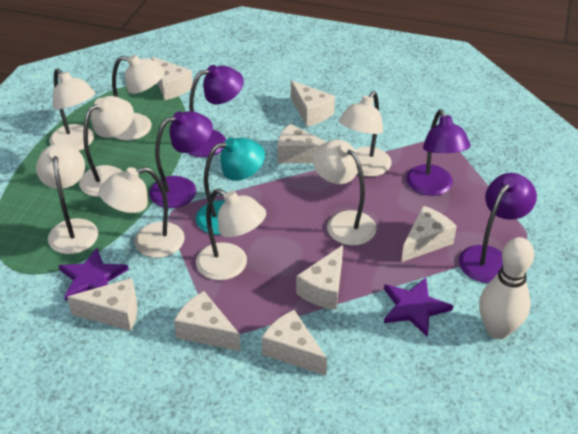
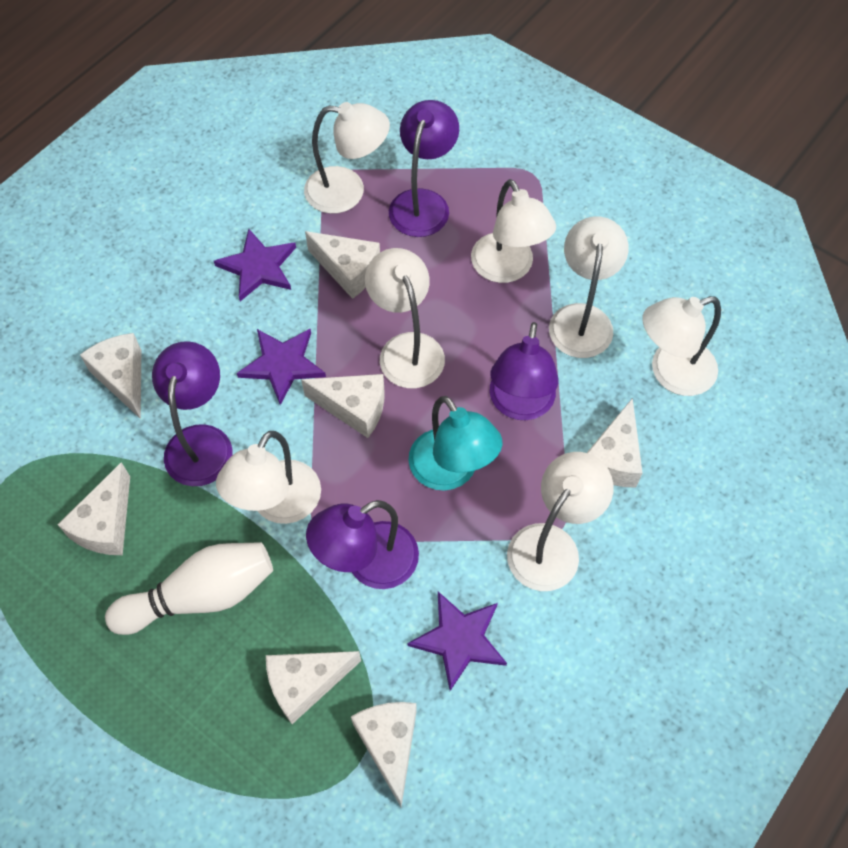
purple star: [58,248,129,301] [384,277,453,337] = 2 -> [214,229,296,301] [237,329,326,405] [408,592,507,691] = 3
white cheese: [67,278,137,331] [151,56,193,100] [174,291,241,351] [262,310,327,376] [277,124,326,163] [291,80,335,127] [296,245,343,310] [401,206,457,262] = 8 -> [57,462,130,555] [80,333,141,419] [266,651,361,724] [301,374,384,438] [305,231,380,299] [351,702,417,807] [587,398,642,488] = 7
white lamp: [36,144,98,254] [49,68,95,151] [79,96,134,197] [99,167,185,258] [112,55,165,140] [196,189,266,280] [313,140,376,245] [339,91,392,177] = 8 -> [216,431,321,524] [304,102,390,214] [365,248,445,388] [471,179,556,283] [507,452,613,591] [549,216,629,358] [643,296,721,396] = 7

